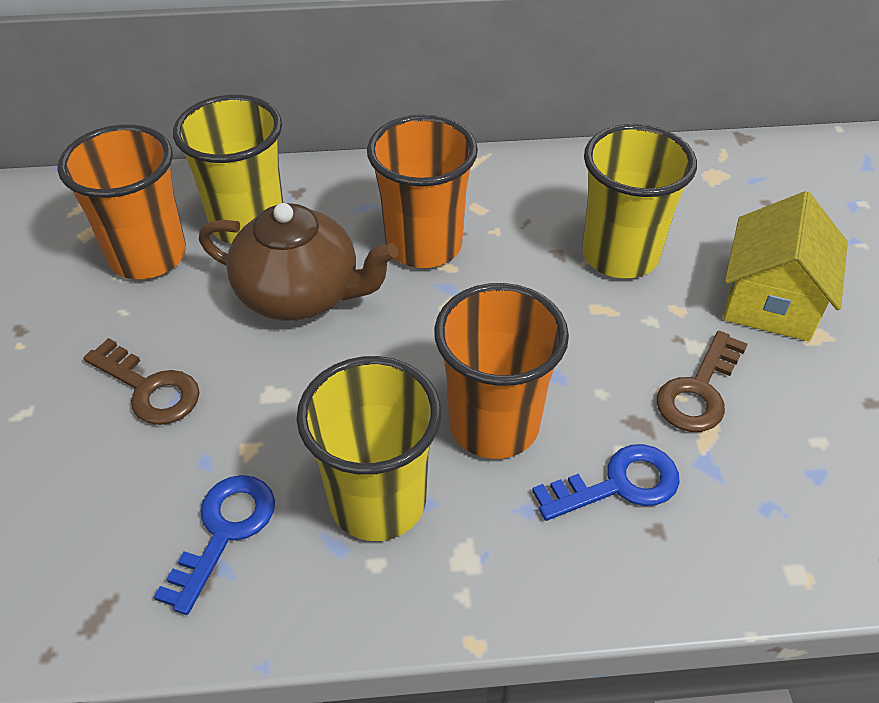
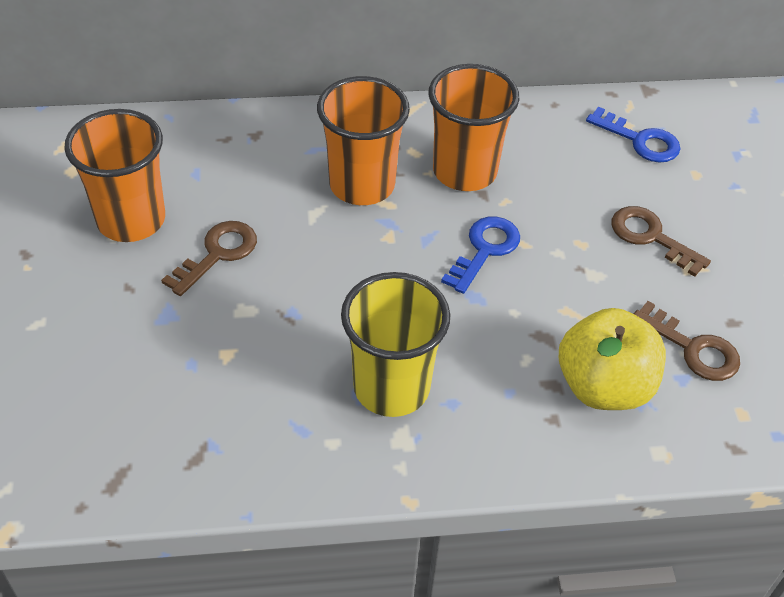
brown key: [83,338,200,425] [657,331,748,432] = 2 -> [161,221,257,296] [611,206,711,277] [634,301,740,381] = 3
brown teapot: [199,203,398,321] = 1 -> none = 0
yellow apple: none = 0 -> [559,308,666,410] = 1
yellow cup: [173,95,283,244] [297,356,441,541] [582,124,697,279] = 3 -> [341,272,450,417] = 1
yellow house: [723,191,848,341] = 1 -> none = 0

